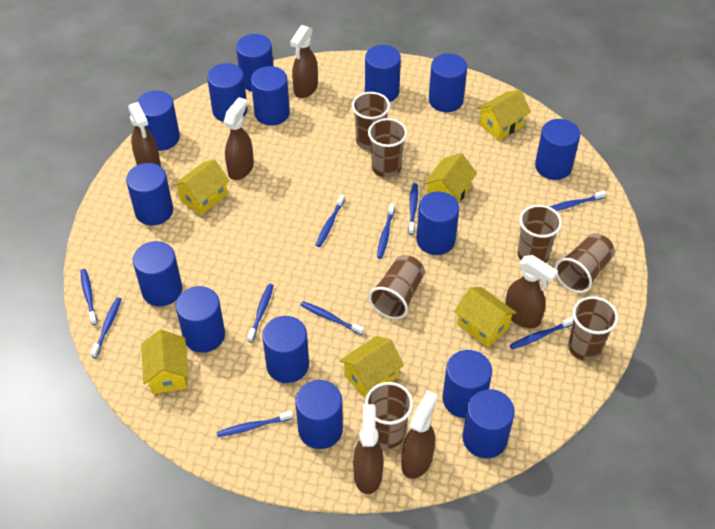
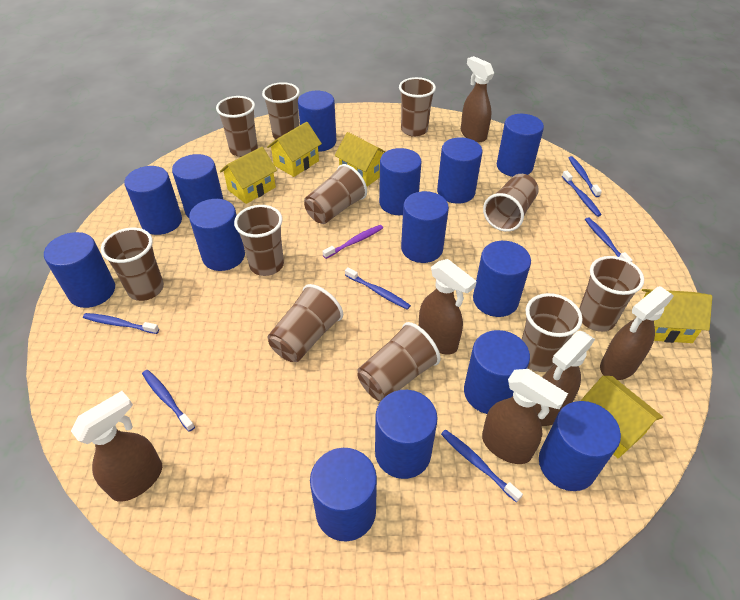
blue cylinder: [126,163,173,225] [133,241,182,306] [137,91,180,151] [176,286,225,353] [207,63,248,122] [236,34,273,92] [251,66,290,126] [262,316,309,383] [295,380,343,449] [365,45,401,102] [416,191,459,255] [429,53,467,112] [443,350,492,418] [462,389,515,458] [535,119,580,180] = 15 -> [44,232,115,308] [124,166,182,235] [172,154,224,218] [189,199,245,271] [298,91,336,152] [310,448,377,541] [375,390,438,479] [379,148,422,215] [401,191,449,263] [437,137,482,204] [464,330,530,414] [473,241,531,317] [497,114,544,177] [539,401,621,491] = 14
blue toothbrush: [81,269,97,325] [90,297,121,358] [217,411,293,437] [247,284,274,342] [301,301,364,335] [316,194,345,247] [377,203,395,259] [408,183,418,235] [510,317,573,349] [550,190,606,211] = 10 -> [83,313,159,334] [142,370,195,432] [345,267,411,310] [441,429,523,502] [562,171,602,217] [568,156,602,197] [585,217,633,262] = 7
brown cup: [352,92,390,150] [365,382,413,448] [368,118,407,178] [368,255,425,319] [518,205,562,263] [555,233,615,293] [568,296,618,361] = 7 -> [101,227,164,301] [216,96,258,157] [234,205,284,276] [262,82,300,139] [268,284,343,362] [304,164,367,224] [357,322,441,401] [399,77,436,137] [483,174,539,232] [522,293,583,372] [579,256,644,332] = 11
purple toothbrush: none = 0 -> [322,225,383,259] = 1
yellow house: [141,330,189,394] [173,159,230,215] [339,336,404,398] [423,153,477,203] [454,287,517,348] [477,89,531,141] = 6 -> [220,147,277,204] [267,122,322,177] [335,132,386,186] [580,376,663,458] [642,289,712,343] = 5

